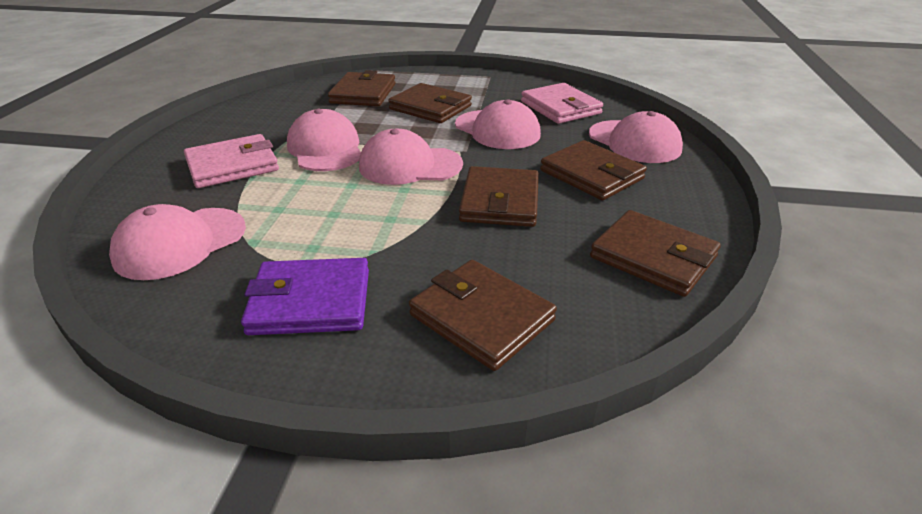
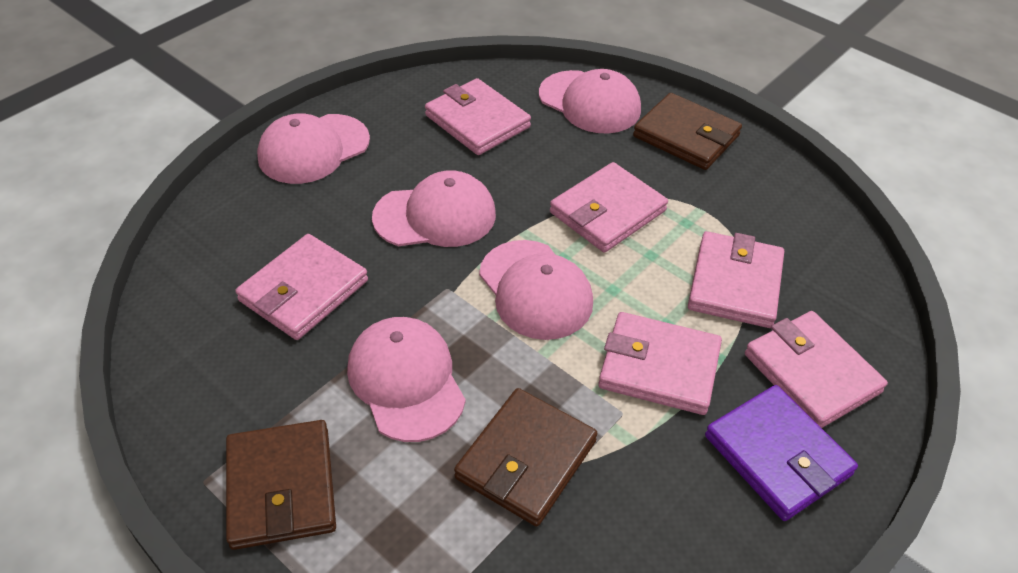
brown wallet: [328,70,396,106] [388,83,472,123] [409,260,557,371] [459,166,539,227] [540,140,647,200] [590,210,721,297] = 6 -> [226,420,336,550] [454,388,597,527] [633,93,742,170] = 3
pink wallet: [184,134,279,188] [521,83,603,124] = 2 -> [235,234,368,340] [425,78,531,155] [550,162,668,252] [598,312,722,415] [688,231,784,328] [745,311,888,428] = 6

